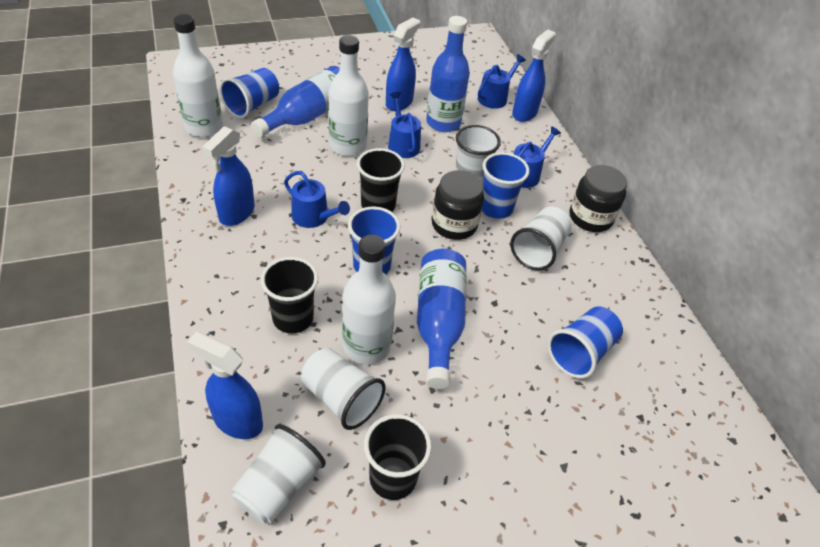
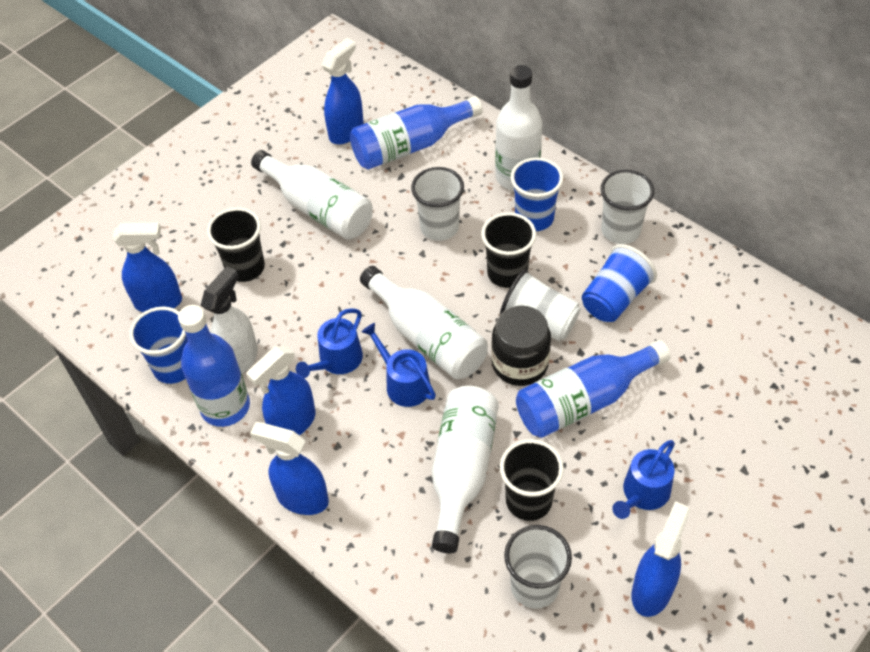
black jar: [432,170,484,240] [570,165,627,232] = 2 -> [491,305,551,386] = 1
blue cup: [219,68,279,118] [348,207,400,275] [482,152,529,219] [547,307,623,379] = 4 -> [129,306,188,384] [510,157,564,231] [582,244,657,322] = 3
blue spray bottle: [187,332,263,439] [203,126,255,226] [386,18,420,111] [512,30,556,122] = 4 -> [113,223,182,312] [246,346,316,435] [250,422,329,515] [322,38,364,144] [631,501,690,617] = 5
blue watering can: [284,171,350,228] [388,92,421,158] [478,54,526,109] [514,126,561,188] = 4 -> [296,308,363,378] [362,323,436,407] [612,440,675,519] = 3
white bottle: [173,14,223,137] [329,35,369,156] [342,235,396,365] = 3 -> [251,150,373,240] [360,266,488,379] [432,386,499,553] [495,65,542,191] = 4
white spray bottle: none = 0 -> [201,266,258,374] = 1

